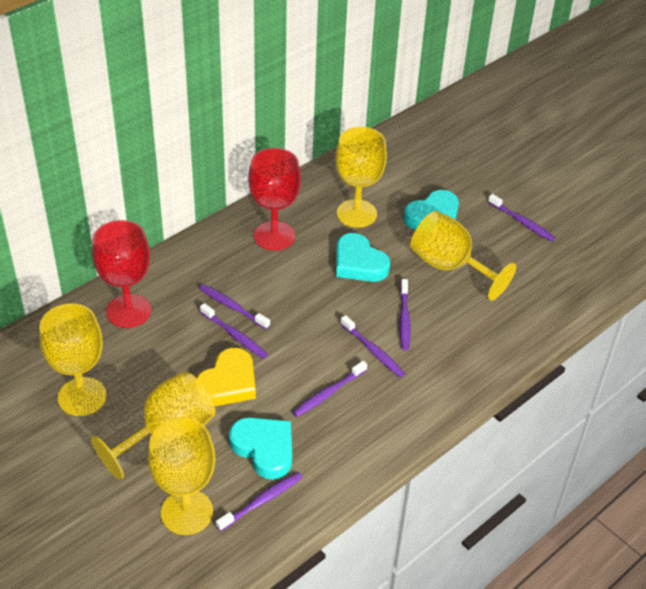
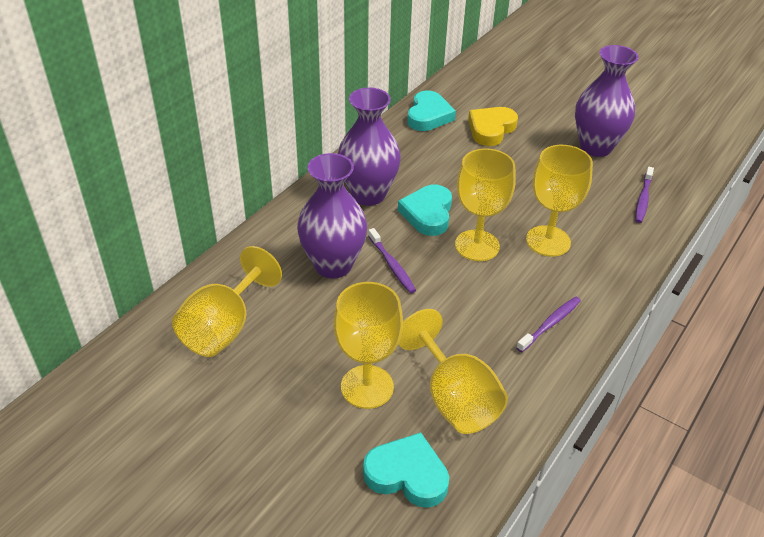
purple toothbrush: [199,284,270,329] [200,303,268,359] [216,472,303,532] [293,361,367,417] [340,315,405,378] [399,279,411,350] [488,194,555,242] = 7 -> [368,228,416,293] [516,296,581,352] [635,167,654,223] = 3
purple vase: none = 0 -> [297,153,367,279] [338,87,401,206] [575,45,639,157] = 3
red goblet: [92,220,151,328] [248,148,301,251] = 2 -> none = 0

